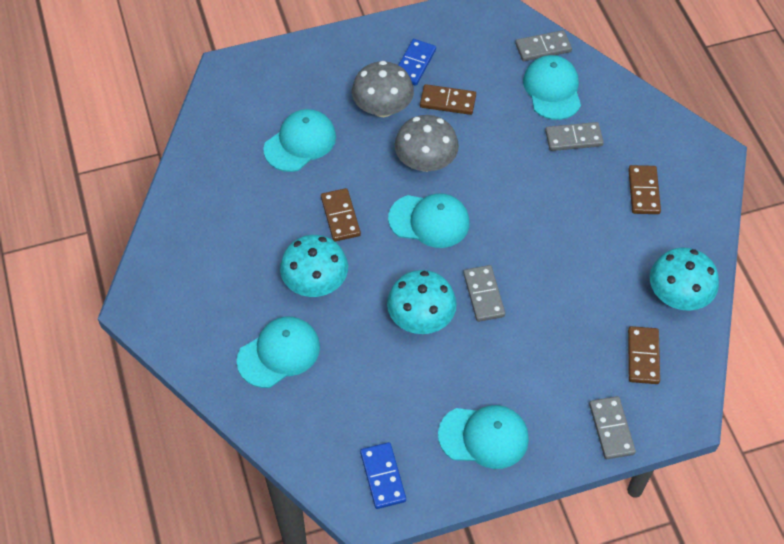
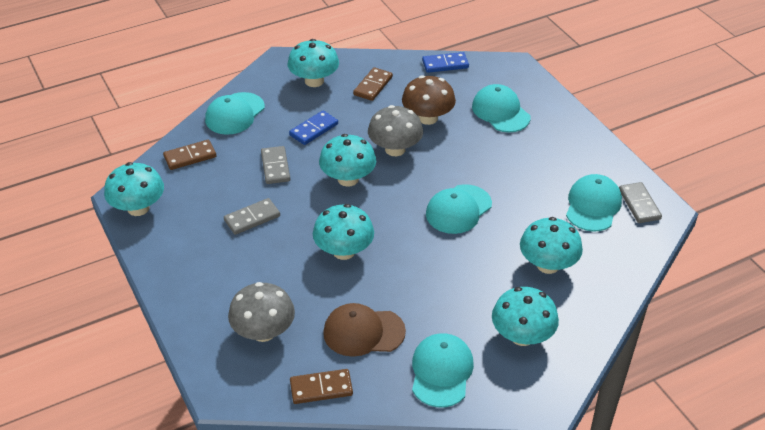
brown cap: none = 0 -> [323,303,406,357] = 1
brown domino: [321,188,361,242] [420,84,476,115] [628,165,661,214] [628,326,660,384] = 4 -> [163,140,216,170] [290,369,353,404] [353,67,393,101] = 3
brown mushroom: none = 0 -> [402,75,456,125] = 1
grey domino: [463,265,505,322] [515,30,572,61] [545,122,604,151] [589,396,636,459] = 4 -> [224,198,280,235] [261,146,290,184] [619,182,662,223] = 3
turquoise mushroom: [280,235,348,297] [387,270,457,334] [650,247,719,311] = 3 -> [104,162,164,216] [288,39,339,87] [313,204,374,260] [319,134,376,187] [492,287,559,346] [520,217,583,274] = 6

